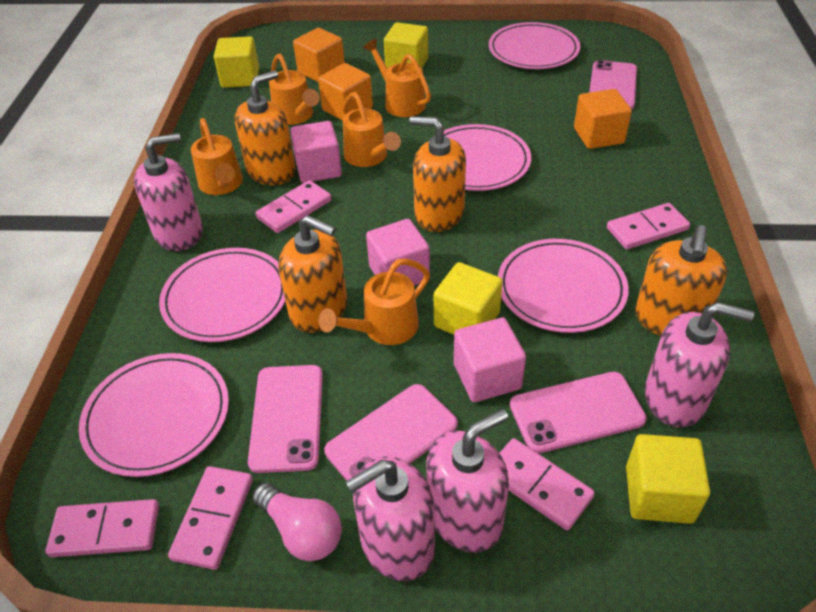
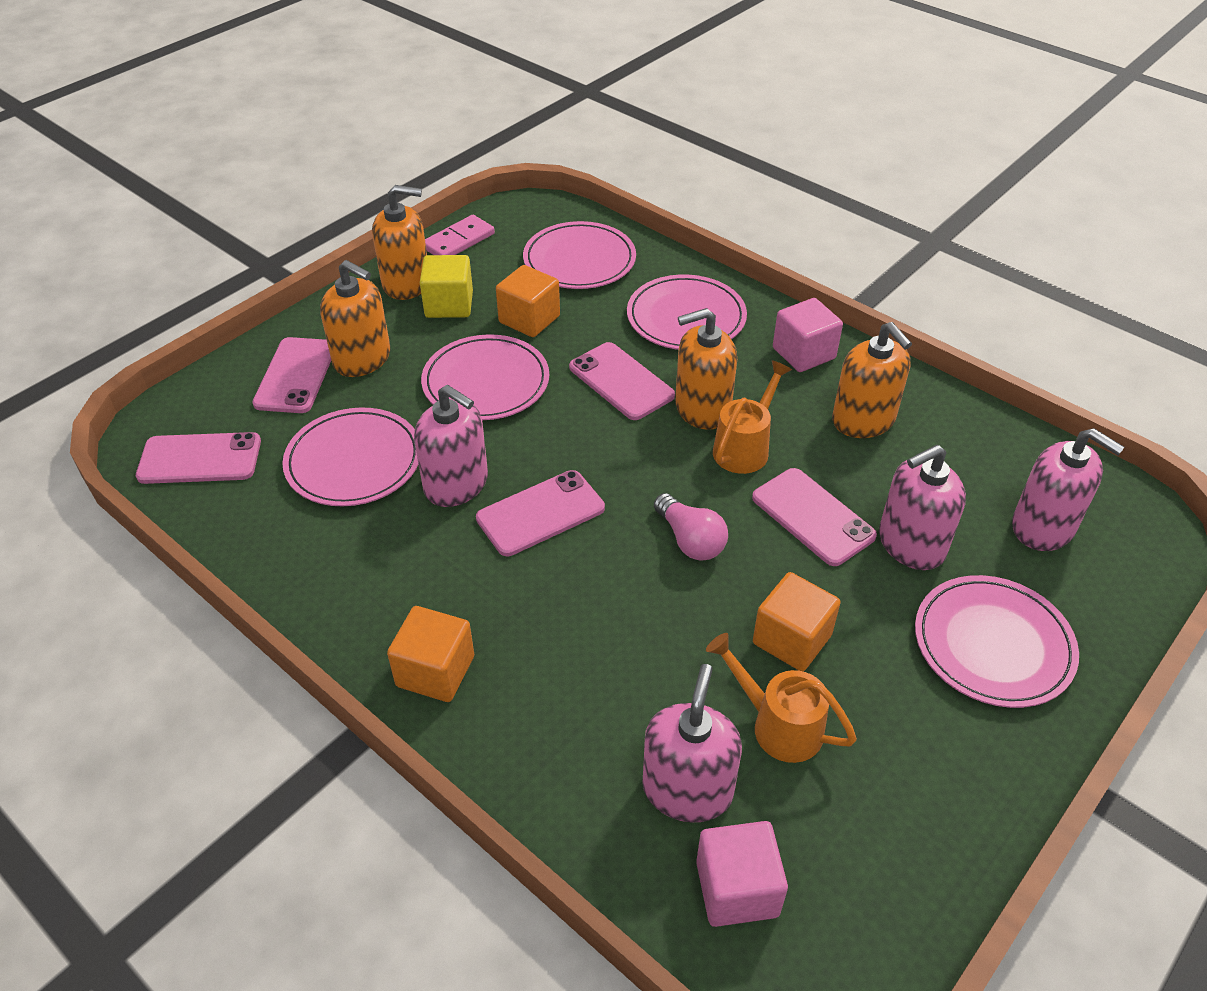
orange watering can: [191,118,243,195] [269,54,320,125] [318,259,430,345] [342,92,401,167] [363,39,431,117] = 5 -> [706,633,857,763] [713,361,792,474] = 2
pink cube: [290,121,342,183] [366,219,430,286] [454,318,526,402] = 3 -> [696,821,788,927] [773,298,843,372] = 2
pink domino: [46,499,159,557] [168,466,253,570] [256,180,332,233] [499,438,595,530] [607,203,690,249] = 5 -> [425,215,495,255] = 1
pink phone: [248,365,323,473] [324,384,458,481] [510,372,647,453] [589,60,637,110] = 4 -> [136,432,261,484] [252,337,331,413] [476,470,605,556] [569,342,675,420] [752,468,877,566] = 5
yellow cube: [214,36,259,88] [384,22,428,68] [434,262,503,335] [626,434,710,524] = 4 -> [420,255,473,318] = 1

